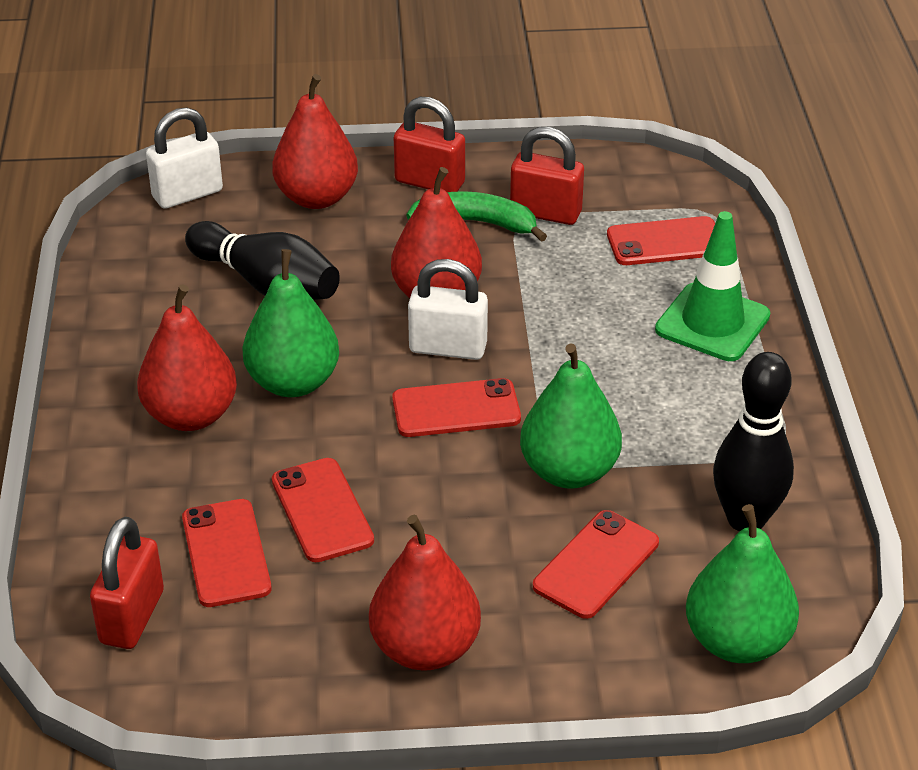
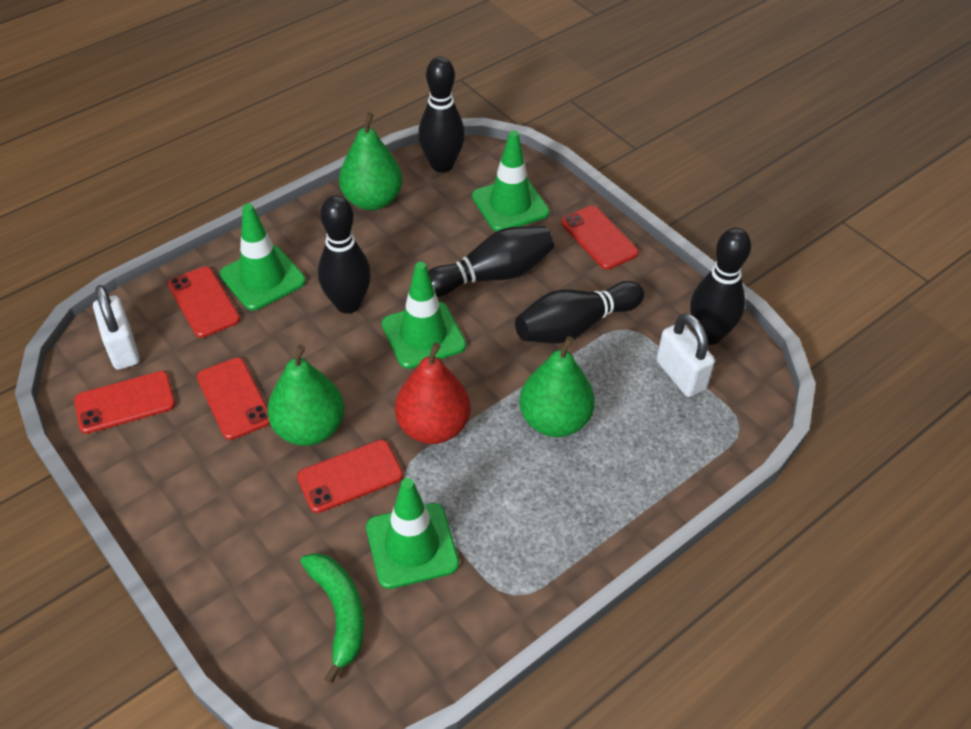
black bowling pin: [185,221,340,300] [713,352,794,531] = 2 -> [318,196,371,314] [418,57,465,173] [428,226,554,297] [515,281,644,344] [690,228,751,345] = 5
green traffic cone: [655,211,770,361] = 1 -> [220,203,306,310] [366,478,459,589] [382,262,466,369] [472,130,550,232] = 4
red padlock: [90,517,164,649] [394,97,465,192] [510,127,584,225] = 3 -> none = 0
red pear: [137,284,237,431] [272,74,358,209] [369,515,481,671] [391,167,482,298] = 4 -> [395,343,470,444] = 1

